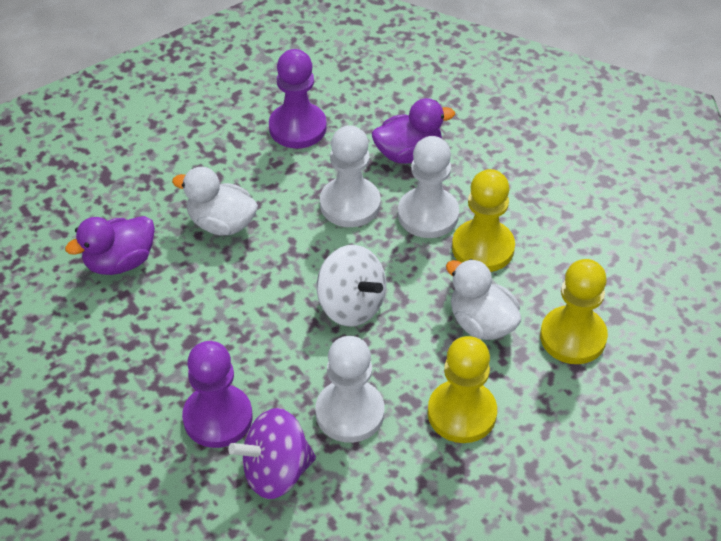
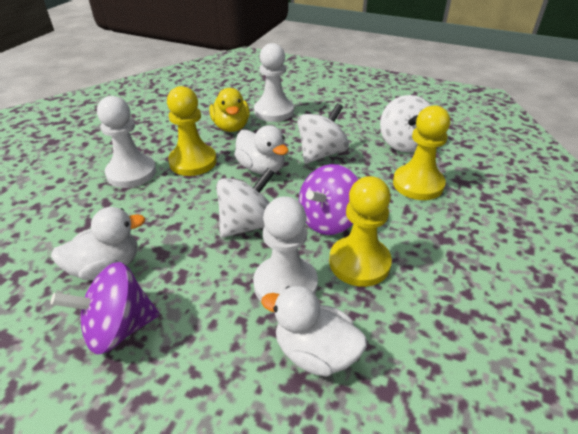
purple duck: [65,216,155,275] [372,98,455,164] = 2 -> none = 0
purple pawn: [182,341,253,448] [269,49,327,148] = 2 -> none = 0
purple spinning top: [228,408,316,499] = 1 -> [51,262,160,355] [299,164,358,235] = 2
white duck: [172,167,258,236] [446,259,521,340] = 2 -> [51,207,145,280] [234,125,288,174] [261,286,367,377] = 3
white spinning top: [317,245,386,327] = 1 -> [216,168,274,238] [297,103,349,164] [380,95,431,153] = 3
yellow duck: none = 0 -> [209,88,250,132] = 1

